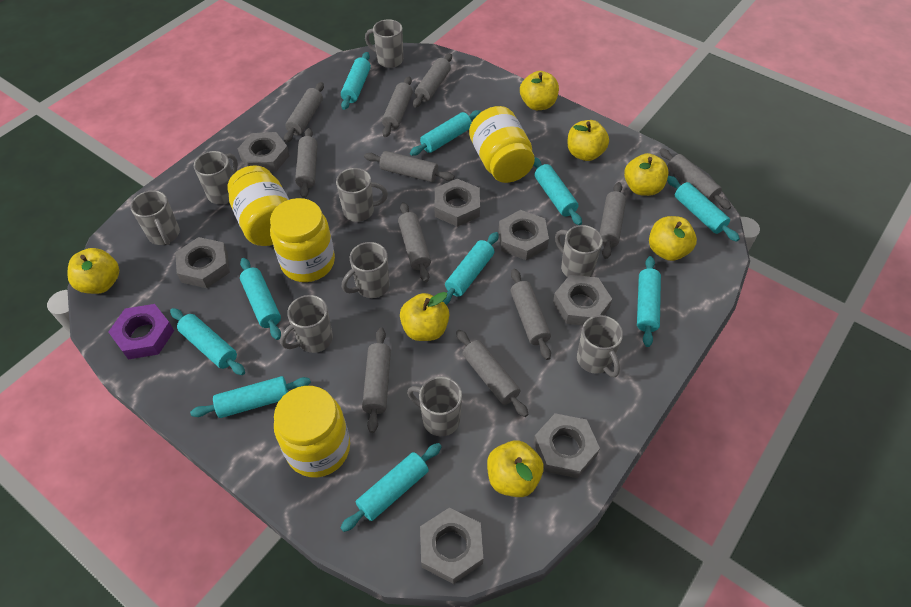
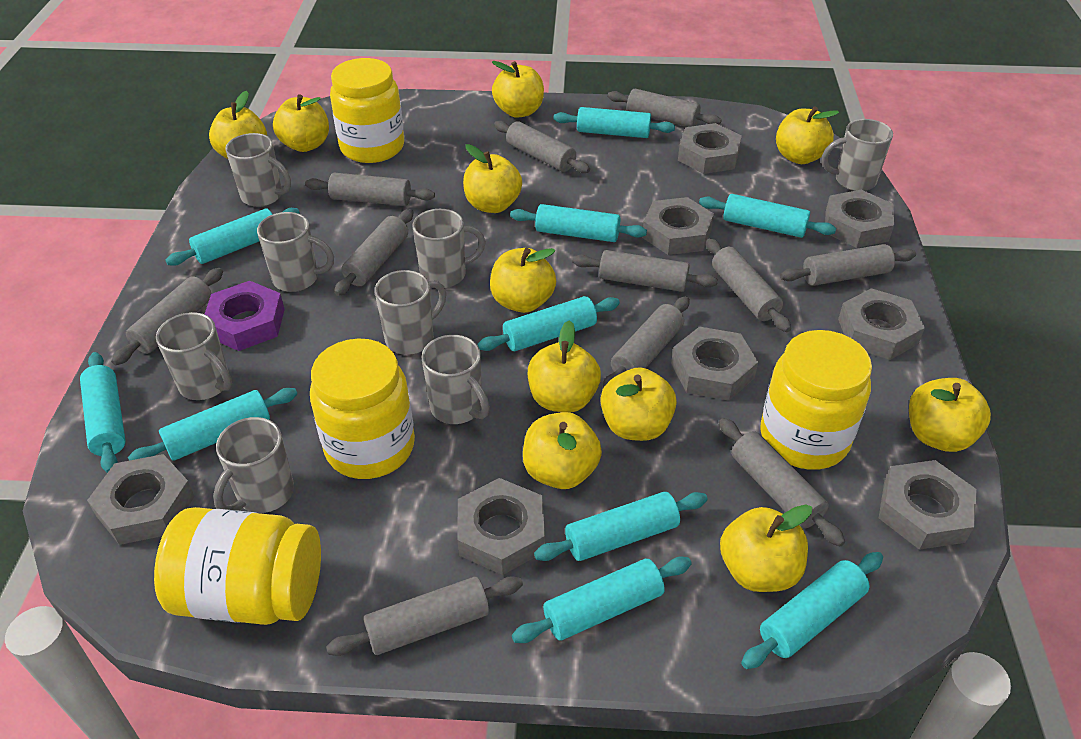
grey mug: [130,190,180,245] [194,151,238,204] [280,295,333,353] [336,168,388,222] [342,242,390,298] [365,19,403,68] [407,376,462,436] [555,225,603,277] [577,315,623,377] = 9 -> [156,312,232,400] [213,417,294,513] [225,133,291,207] [257,212,334,292] [375,270,446,355] [412,209,486,288] [421,335,490,424] [822,119,893,191] = 8
grey nut: [175,237,230,288] [237,132,290,172] [420,507,483,584] [435,179,480,227] [499,210,549,260] [533,413,600,478] [553,275,612,326] = 7 -> [87,454,195,545] [457,478,545,575] [642,197,714,255] [671,326,758,401] [678,123,742,174] [825,190,894,248] [838,288,925,360] [879,460,977,550] = 8
yellow apple: [68,248,119,294] [400,292,449,341] [487,440,544,497] [520,71,559,110] [567,120,609,161] [624,153,669,196] [649,216,697,261] = 7 -> [209,91,267,159] [273,94,329,152] [463,144,522,213] [490,248,556,313] [492,61,544,118] [523,412,602,489] [528,320,601,413] [600,367,677,441] [720,504,812,592] [776,106,839,164] [909,378,991,452] = 11

